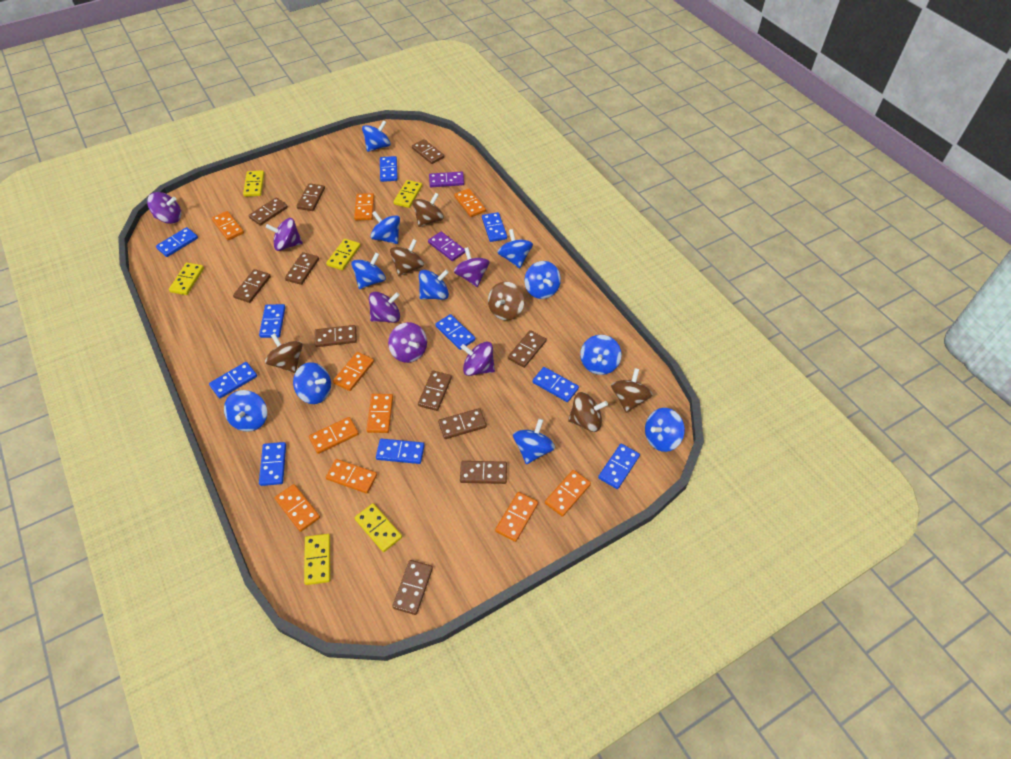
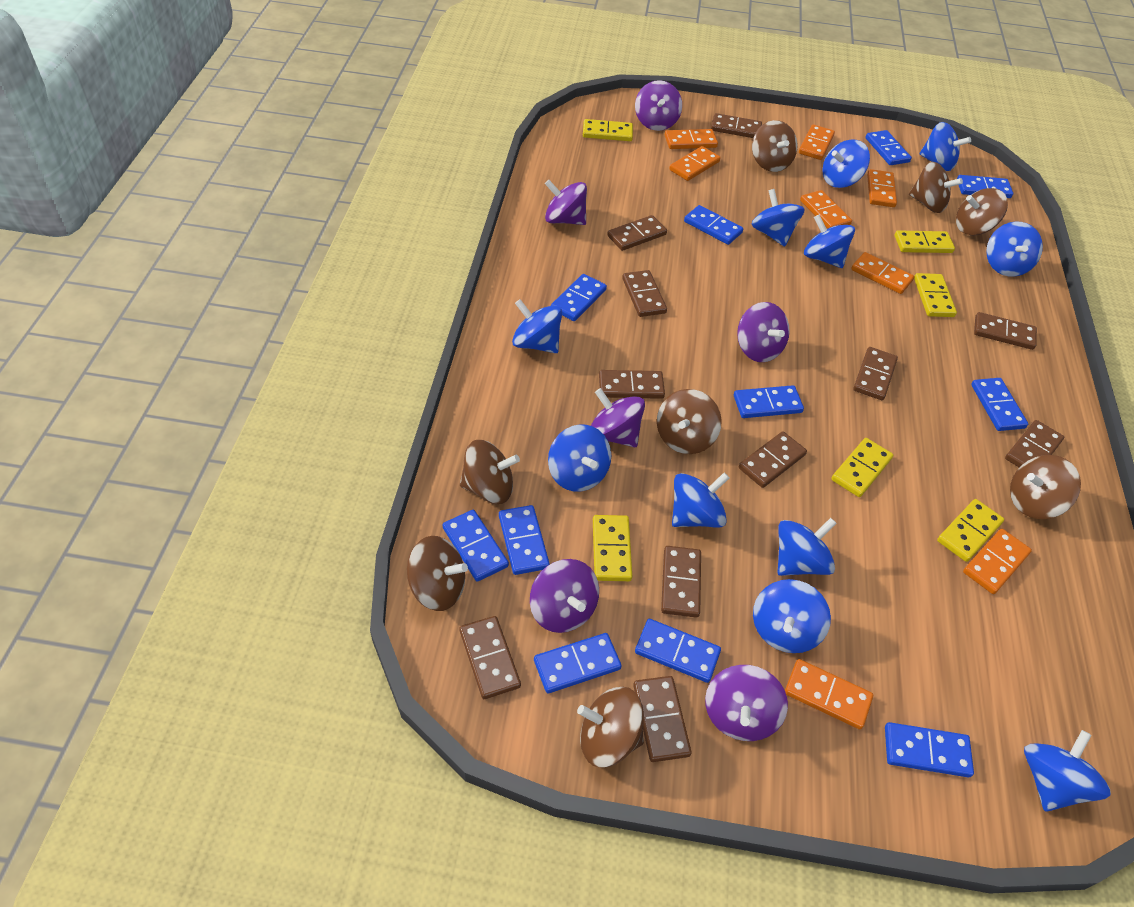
blue domino: [156,227,198,257] [209,362,257,398] [259,304,286,338] [259,442,286,486] [376,438,425,464] [380,156,398,182] [435,314,475,350] [482,212,507,242] [532,367,579,402] [598,444,640,489] = 10 -> [443,510,509,582] [499,505,550,575] [534,633,622,693] [551,274,607,321] [635,619,721,683] [684,205,743,245] [734,385,804,418] [866,130,912,165] [885,722,974,777] [957,175,1013,198] [971,378,1028,431] = 11
brown spinning top: [265,333,303,373] [390,239,424,276] [413,192,444,227] [488,282,524,320] [568,392,608,432] [611,368,653,413] = 6 -> [407,536,468,611] [460,440,520,504] [577,687,644,767] [657,389,722,454] [752,120,797,172] [909,162,963,213] [956,188,1008,235] [1010,455,1081,519] = 8
orange domino: [212,211,244,240] [275,484,320,532] [309,417,359,454] [326,459,377,494] [333,352,374,391] [354,193,374,221] [366,394,393,433] [454,189,486,217] [495,492,538,542] [545,470,591,517] = 10 -> [665,129,718,149] [669,146,721,181] [785,659,873,729] [799,124,835,160] [800,190,852,228] [851,252,914,294] [867,169,897,207] [963,529,1032,594] = 8
purple domino: [428,232,465,261] [429,172,464,187] = 2 -> none = 0

